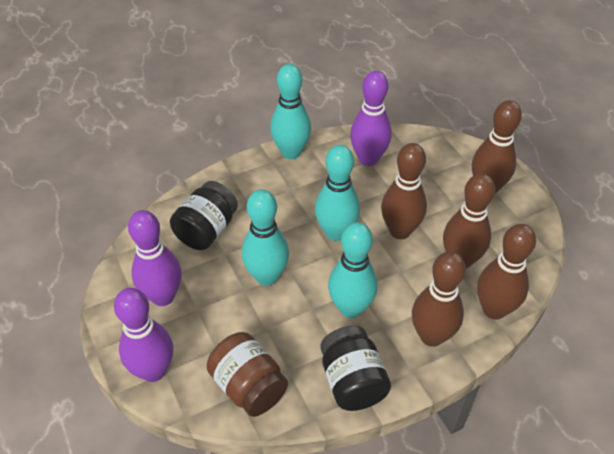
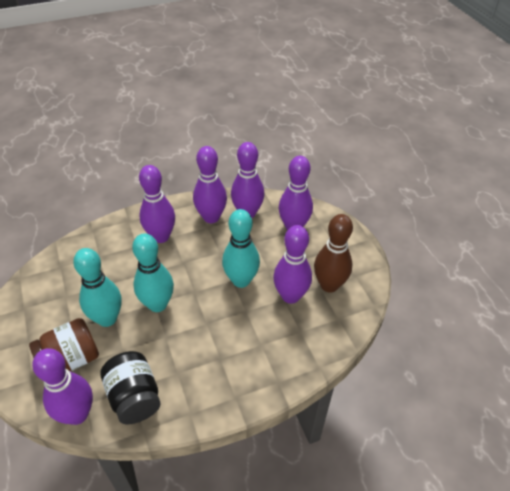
black jar: [170,181,238,250] [320,326,391,411] = 2 -> [101,351,161,424] = 1
brown bowling pin: [381,143,427,239] [412,251,466,347] [443,173,495,269] [472,100,522,194] [477,224,536,320] = 5 -> [314,214,353,292] = 1
purple bowling pin: [114,288,173,382] [128,210,182,306] [350,71,392,166] = 3 -> [32,348,93,425] [139,165,175,243] [193,146,227,223] [231,142,264,218] [273,225,312,304] [279,156,313,230] = 6
turquoise bowling pin: [242,189,289,286] [270,64,311,159] [315,145,360,241] [328,222,378,318] = 4 -> [73,248,122,327] [132,233,174,312] [222,209,260,288] = 3

